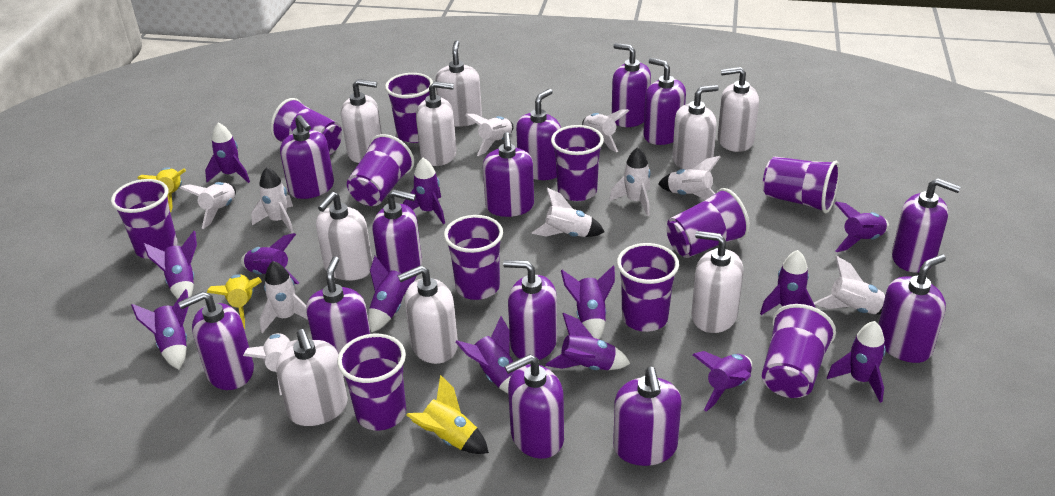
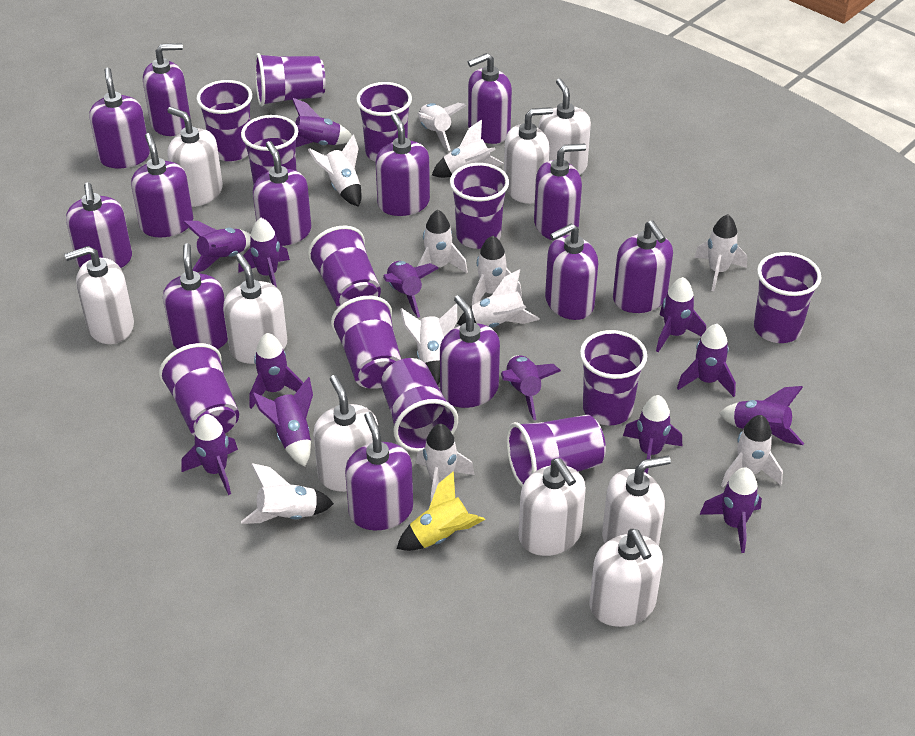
purple cup: [111,179,177,259] [270,98,342,155] [337,334,406,430] [347,134,414,206] [385,73,433,143] [444,215,503,300] [551,125,604,201] [617,243,679,332] [666,188,750,258] [762,304,836,398] [763,157,840,213] = 11 -> [159,343,239,436] [196,80,252,162] [241,115,298,184] [255,53,326,106] [308,225,381,308] [331,296,401,389] [356,82,412,162] [381,358,458,452] [450,163,509,249] [506,415,606,487] [580,330,647,425] [754,252,822,343] = 12
white rocket: [180,182,236,229] [243,333,298,395] [251,167,294,233] [260,261,308,333] [465,114,514,156] [532,188,605,237] [582,109,629,152] [609,147,650,216] [658,156,720,200] [814,256,886,314] = 10 -> [241,463,334,524] [308,135,362,207] [400,304,457,385] [416,424,475,501] [417,103,466,151] [417,210,468,273] [432,120,504,178] [457,269,540,327] [472,236,522,305] [694,214,747,291] [721,415,783,487] = 11
yellow rocket: [137,167,186,212] [207,274,262,329] [406,375,489,454] = 3 -> [397,471,485,551] = 1

